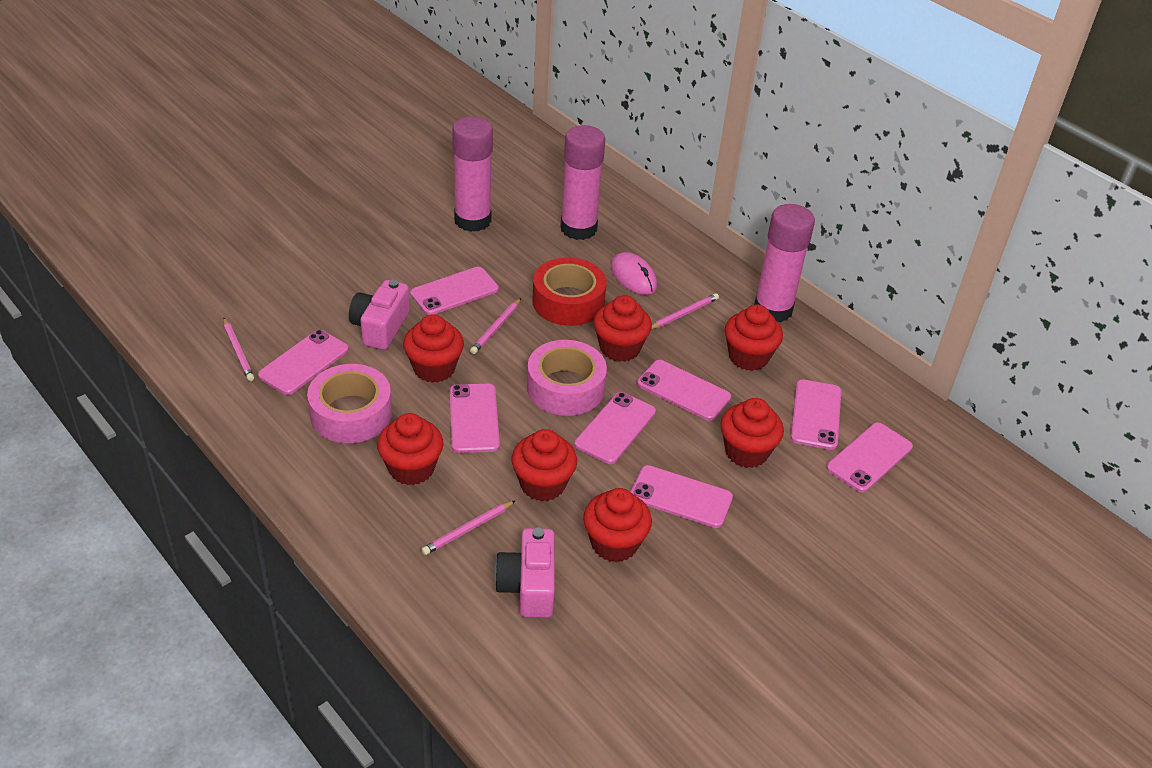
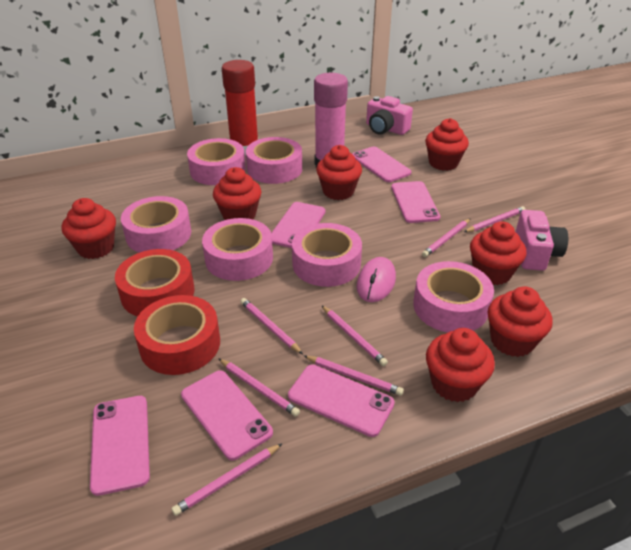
pink glue stick: [452,117,493,232] [560,125,606,240] [754,204,815,322] = 3 -> [314,73,348,168] = 1
pink pencil: [223,318,254,381] [421,500,516,555] [470,298,521,354] [652,293,719,329] = 4 -> [171,443,283,516] [218,358,300,417] [240,298,303,354] [304,356,404,396] [322,306,388,366] [422,219,470,257] [464,206,526,232] = 7
pink phone: [258,330,349,395] [410,267,499,315] [450,384,500,453] [574,392,656,464] [631,465,733,528] [637,360,731,421] [791,379,841,450] [826,422,913,493] = 8 -> [90,396,150,496] [181,370,273,460] [271,202,325,248] [288,365,395,437] [353,147,411,182] [391,181,441,223] = 6
pink tape: [307,364,392,443] [527,340,607,416] = 2 -> [121,196,191,253] [187,138,246,185] [202,218,273,281] [246,137,302,184] [292,223,362,287] [413,261,494,333] = 6
red glue stick: none = 0 -> [222,60,258,155] = 1
red tape: [532,257,606,326] = 1 -> [115,249,195,316] [134,295,220,375] = 2

